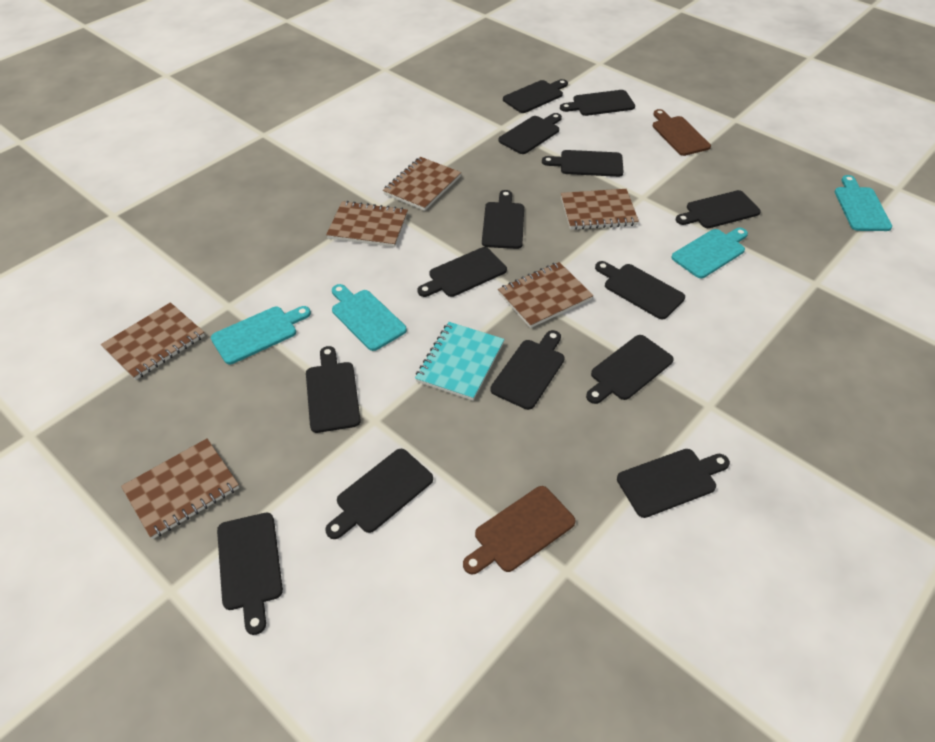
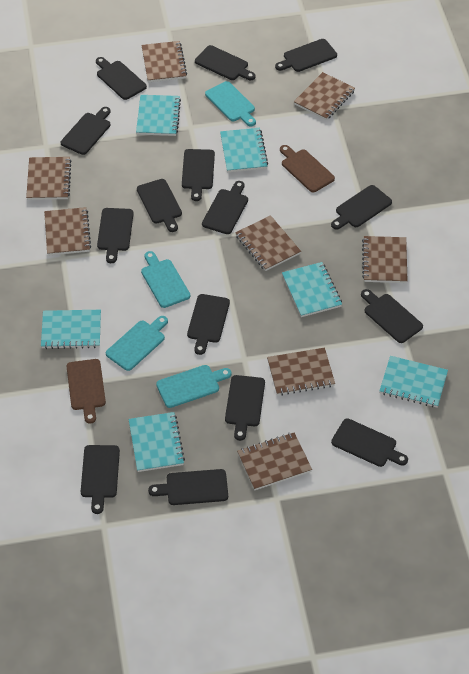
black cutting board: [217,513,283,635] [306,346,361,433] [325,449,433,539] [417,247,507,297] [482,190,524,249] [490,330,565,410] [498,113,562,154] [503,79,568,113] [542,150,624,177] [560,90,635,116] [586,335,674,404] [595,261,685,319] [617,449,730,518] [676,190,761,228] = 14 -> [61,107,111,155] [81,445,120,514] [96,57,147,100] [97,208,134,263] [137,179,182,232] [148,469,228,505] [182,149,215,201] [187,294,230,355] [195,45,256,80] [202,181,248,234] [225,375,265,441] [275,39,337,72] [331,185,392,230] [331,418,408,467] [361,289,423,343] = 15
brown notebook: [101,302,205,380] [121,439,239,539] [326,201,408,247] [383,157,461,211] [498,262,593,328] [561,189,639,230] = 6 -> [26,157,71,200] [44,207,91,256] [142,41,187,82] [235,215,301,271] [237,433,312,490] [267,348,335,396] [294,72,355,120] [362,236,408,283] = 8
turquoise notebook: [415,322,505,401] = 1 -> [41,310,101,349] [129,412,185,472] [136,95,181,136] [220,128,268,172] [282,262,342,317] [379,356,448,408] = 6

